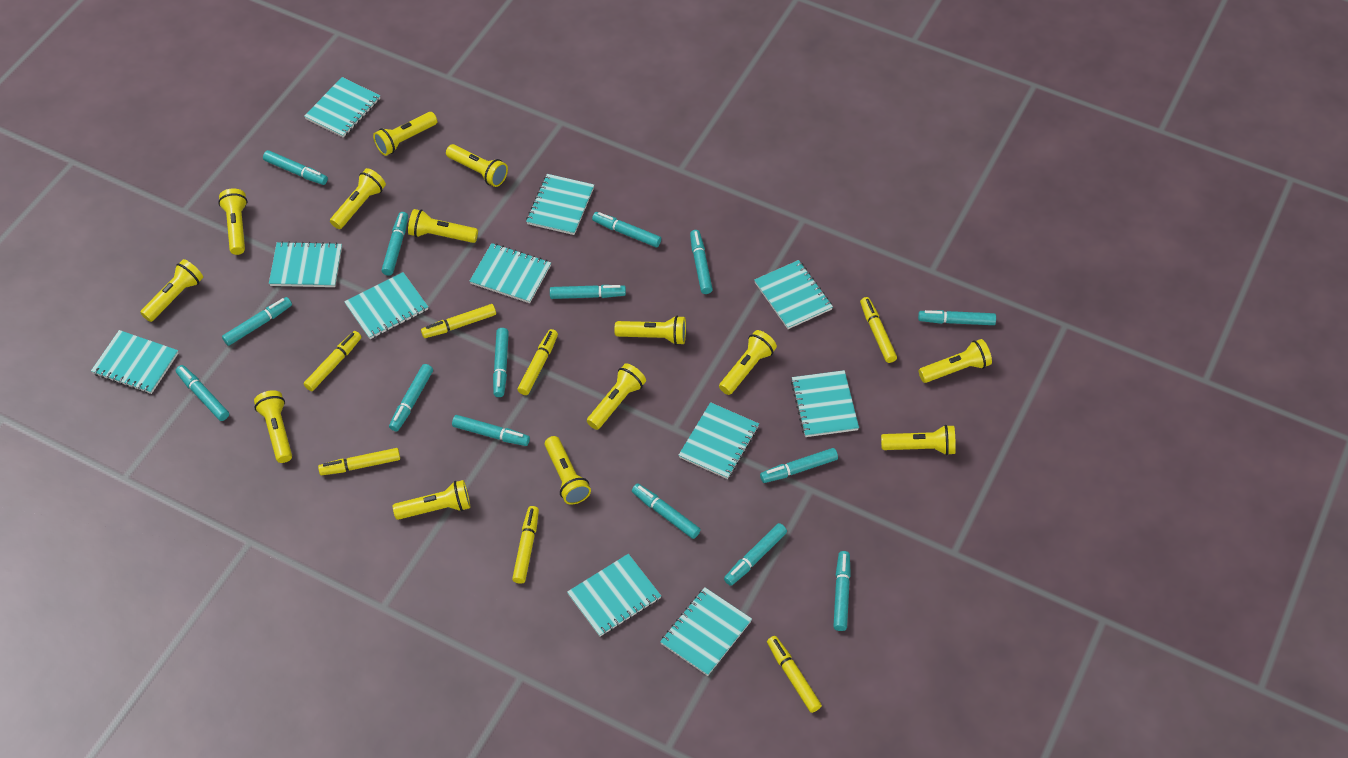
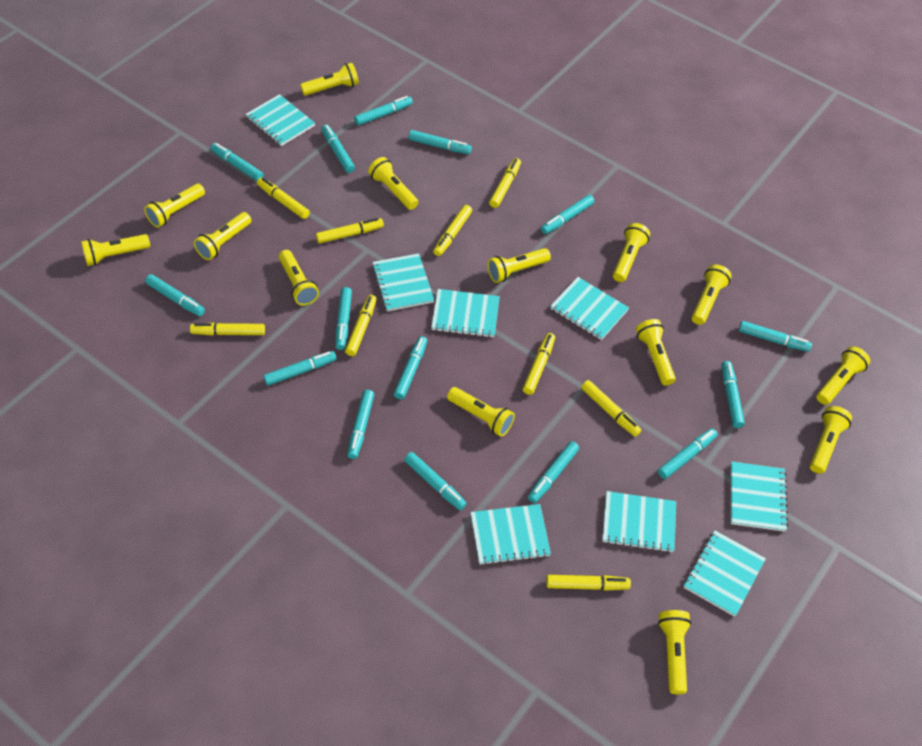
turquoise notebook: [91,330,178,394] [269,241,342,287] [304,77,380,138] [344,272,428,339] [470,243,551,303] [526,174,594,235] [567,554,661,637] [660,587,752,676] [678,402,759,479] [754,260,833,329] [791,370,859,437] = 11 -> [245,94,315,146] [372,253,434,312] [431,289,500,338] [470,504,551,565] [550,277,629,340] [602,491,676,553] [683,531,766,617] [730,461,788,532] = 8
yellow marker: [303,331,361,391] [318,448,400,475] [421,304,496,338] [512,506,539,584] [518,329,558,395] [767,636,822,713] [860,297,897,363] = 7 -> [190,323,265,336] [257,177,310,219] [316,218,384,244] [345,295,377,356] [433,205,472,256] [489,158,521,208] [523,333,555,395] [546,575,631,591] [581,380,641,437] = 9

